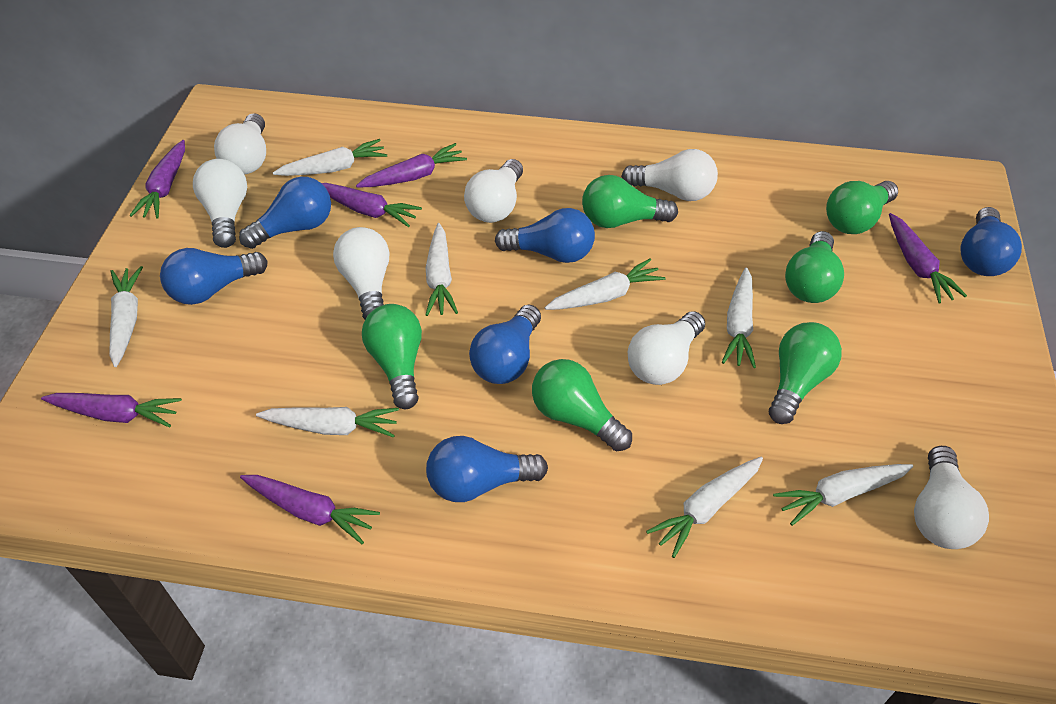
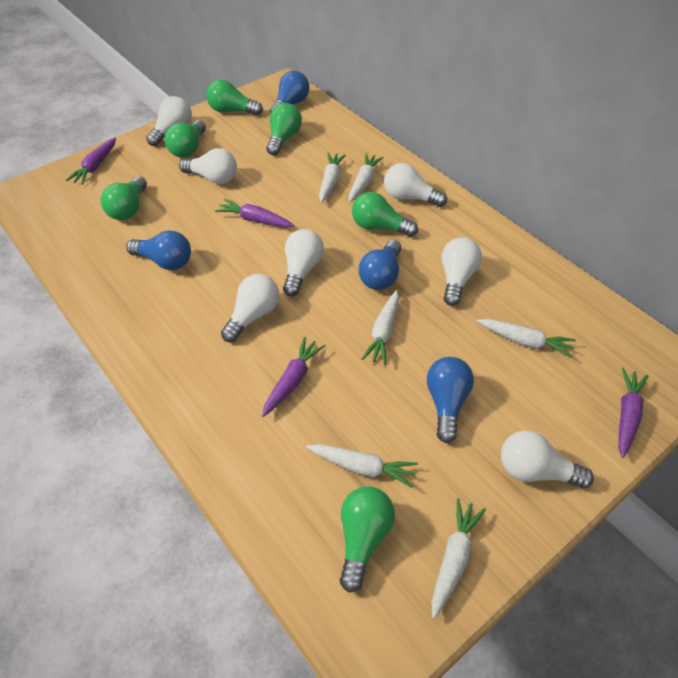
blue light bulb: [160,248,268,305] [239,177,331,249] [426,436,548,502] [469,304,541,384] [495,208,595,263] [961,207,1022,276] = 6 -> [126,230,191,270] [270,71,309,114] [359,240,401,290] [427,357,474,443] = 4
purple carrot: [41,393,182,427] [130,140,185,219] [240,475,380,544] [322,183,422,227] [356,143,467,187] [889,213,967,303] = 6 -> [66,138,116,185] [215,199,295,228] [262,337,326,417] [618,368,648,458] = 4
white carrot: [110,266,143,367] [256,407,399,438] [273,139,387,176] [425,223,458,316] [545,258,666,310] [646,457,763,558] [722,268,756,368] [773,464,913,526] = 8 -> [306,444,418,488] [319,152,346,203] [349,153,384,202] [362,290,399,365] [432,498,486,619] [476,319,576,358] = 6

